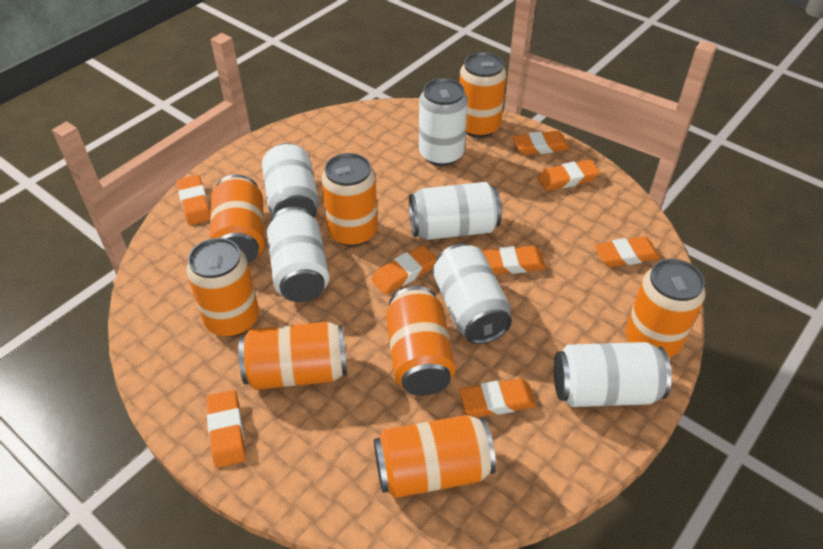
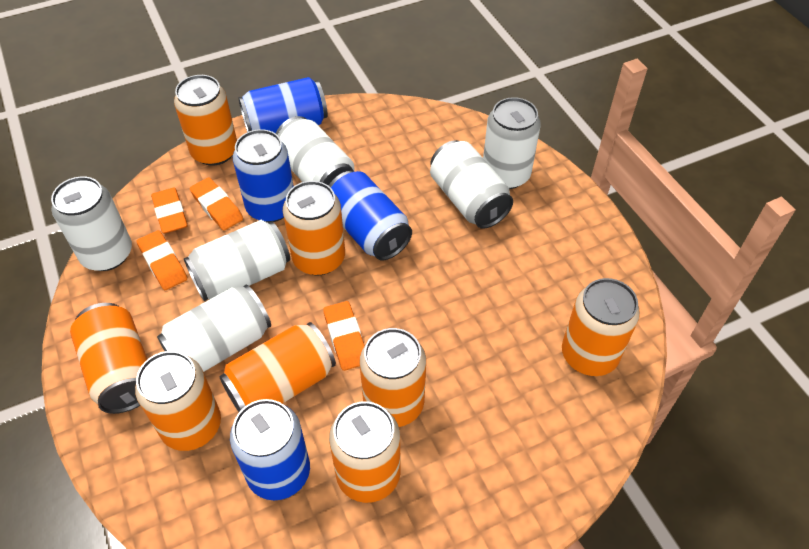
blue can: none = 0 -> [230,399,310,500] [233,129,294,222] [238,77,328,133] [329,171,412,260] = 4
orange eraser: [177,175,211,225] [207,390,246,468] [372,245,437,294] [459,379,536,417] [482,246,546,274] [512,131,570,155] [537,160,600,191] [594,236,660,267] = 8 -> [137,230,187,290] [151,188,188,234] [190,177,243,231] [323,301,365,371] = 4

